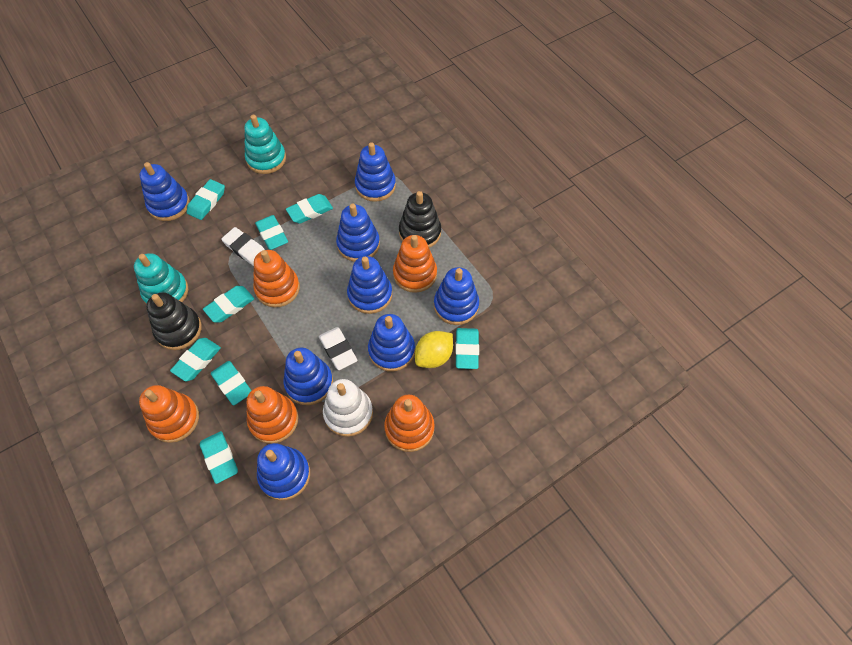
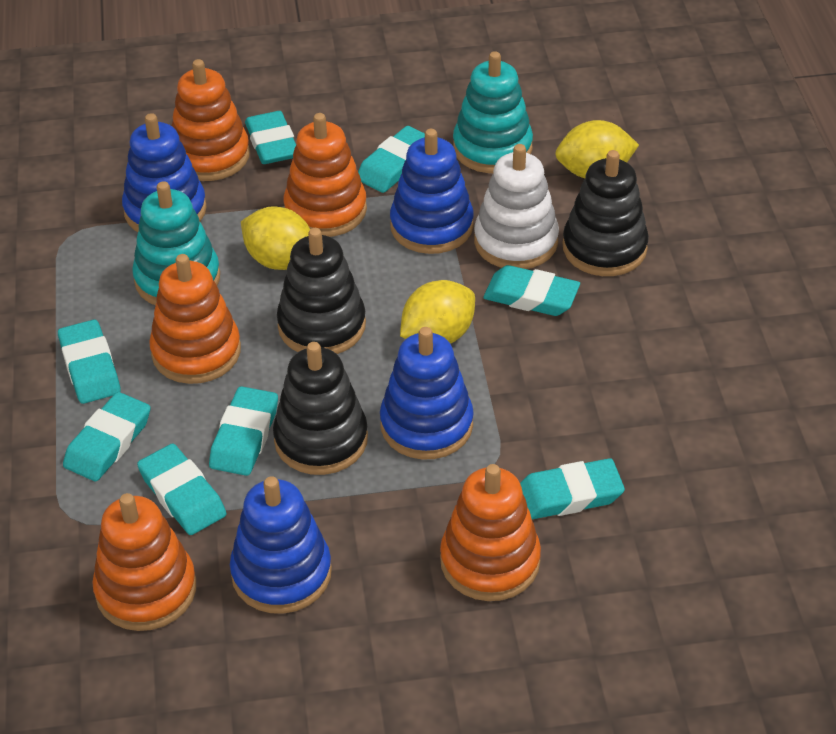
black stacking toy: [146,292,202,350] [399,191,441,248] = 2 -> [273,342,368,475] [277,228,366,354] [563,150,649,276] = 3
blue stacking toy: [139,162,190,221] [257,443,310,500] [283,348,333,405] [336,204,380,262] [347,256,392,314] [355,142,396,202] [368,314,415,372] [434,267,479,325] = 8 -> [122,113,207,232] [230,476,332,614] [380,327,474,460] [390,129,474,254] = 4
white eraser: [221,227,265,266] [319,327,357,370] = 2 -> none = 0
yellow lemon: [415,331,453,368] = 1 -> [241,207,310,270] [400,280,475,344] [555,120,639,179] = 3

